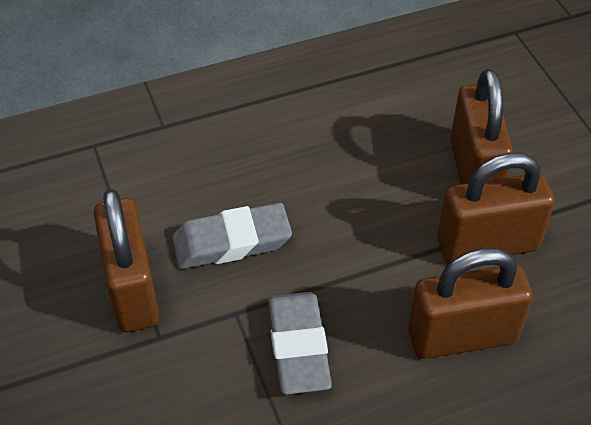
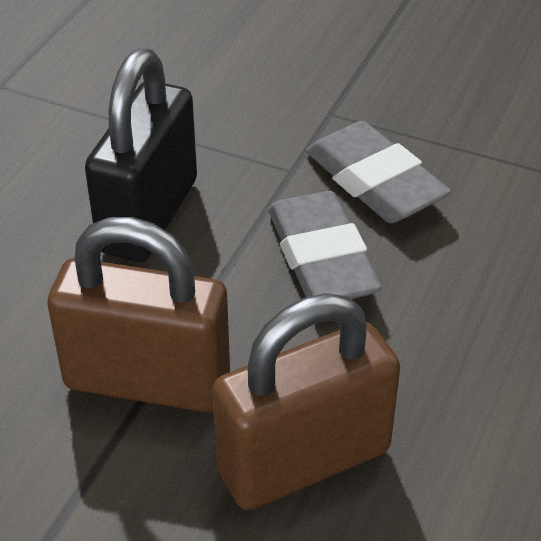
black padlock: none = 0 -> [85,48,197,262] = 1
brown padlock: [94,189,159,332] [408,248,533,359] [437,153,555,263] [450,69,513,184] = 4 -> [47,217,230,412] [212,293,400,510] = 2

